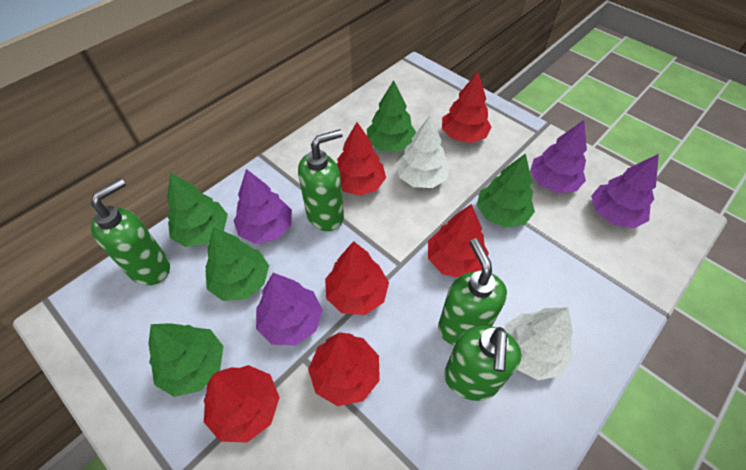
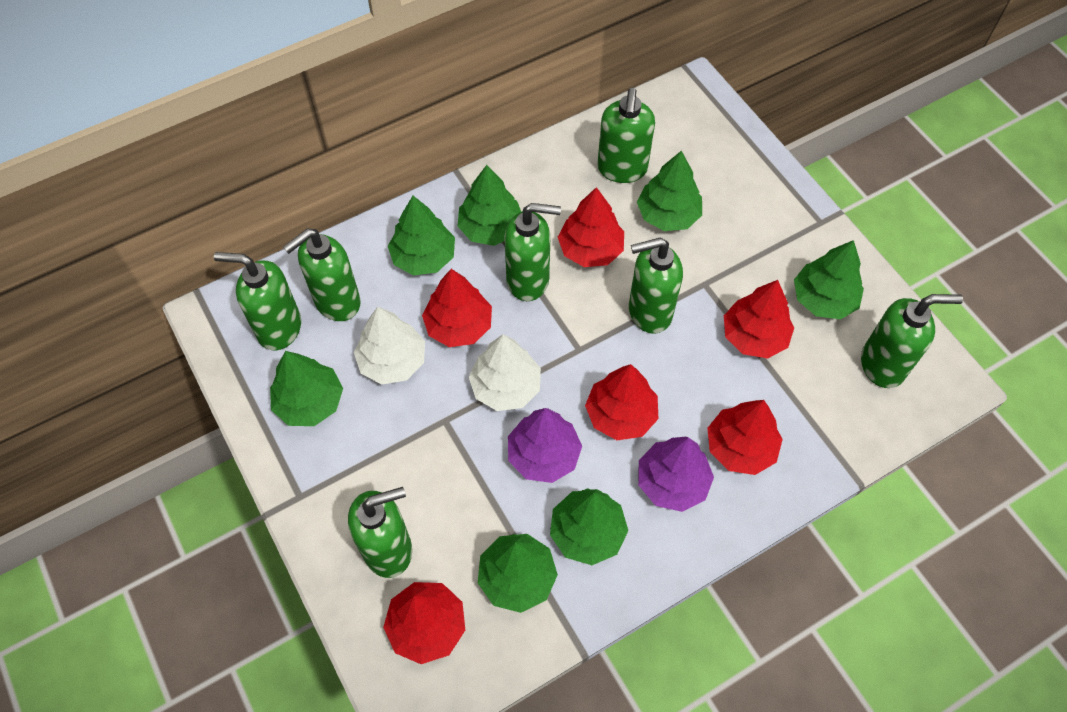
green soap dispenser: [91,179,170,285] [298,129,344,231] [438,238,507,346] [444,325,521,401] = 4 -> [214,252,301,350] [283,229,361,321] [348,487,412,578] [504,203,561,301] [597,88,655,183] [629,238,683,334] [861,294,963,388] = 7
green tree: [149,323,224,397] [167,172,228,247] [205,227,269,301] [367,80,416,152] [477,153,535,228] = 5 -> [270,351,343,426] [388,196,455,276] [458,165,521,246] [478,534,558,613] [550,488,628,565] [637,151,702,231] [794,240,864,319] = 7
purple tree: [234,169,292,244] [256,273,323,346] [530,120,587,193] [591,154,659,228] = 4 -> [508,408,582,483] [638,437,714,512] = 2

